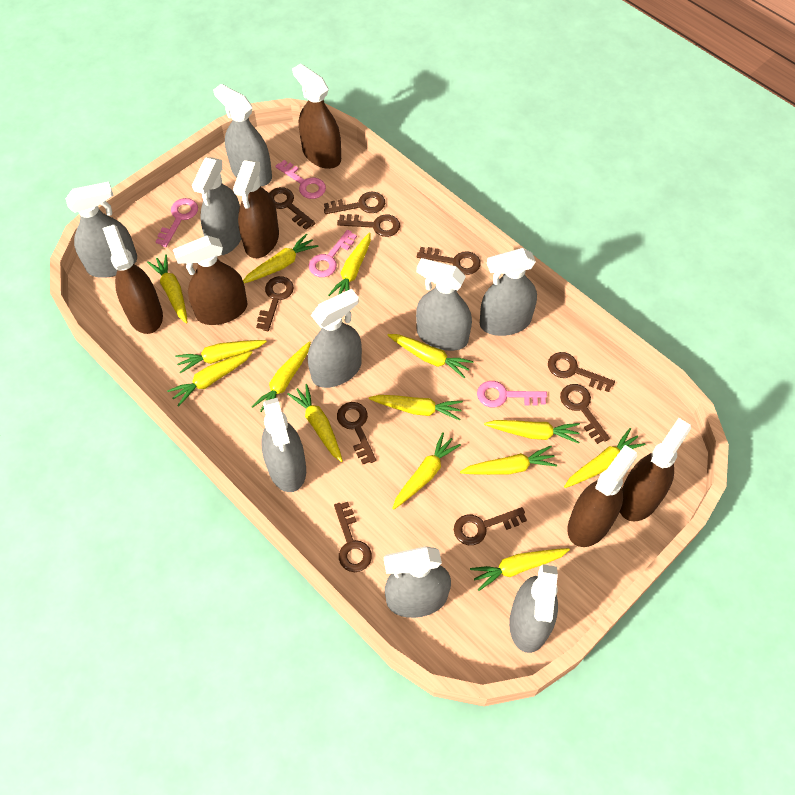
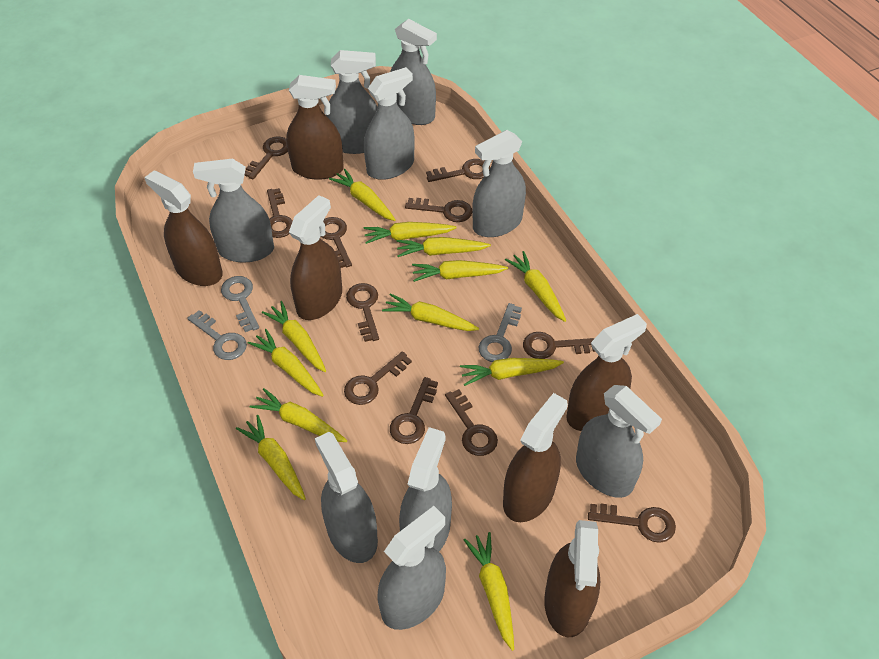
brown key: [256,276,294,331] [269,187,316,230] [324,192,385,214] [334,502,372,572] [337,214,400,237] [337,402,376,464] [417,247,481,275] [454,507,527,545] [548,352,615,392] [560,384,610,444] = 10 -> [244,136,288,179] [267,188,293,238] [321,217,352,268] [344,351,412,405] [346,283,379,342] [390,377,438,444] [405,198,472,222] [426,159,490,182] [445,389,498,456] [523,332,595,359] [588,504,676,543] = 11
grey key: none = 0 -> [187,310,247,360] [221,276,259,332] [479,303,522,362] = 3
pink key: [155,198,198,247] [275,160,326,199] [308,230,357,277] [477,381,547,407] = 4 -> none = 0
yellow carrot: [147,254,188,324] [167,351,253,407] [175,340,267,374] [243,233,318,283] [251,341,311,412] [287,384,343,462] [328,233,371,296] [369,395,463,421] [387,334,474,379] [392,432,461,510] [460,446,557,475] [470,548,570,591] [484,420,580,444] [564,428,646,488] = 14 -> [236,415,306,500] [247,329,324,397] [249,388,347,442] [262,301,326,372] [329,169,396,221] [364,222,457,244] [382,293,479,331] [397,237,491,257] [412,260,508,282] [460,358,564,386] [463,532,514,651] [505,251,566,322] = 12

